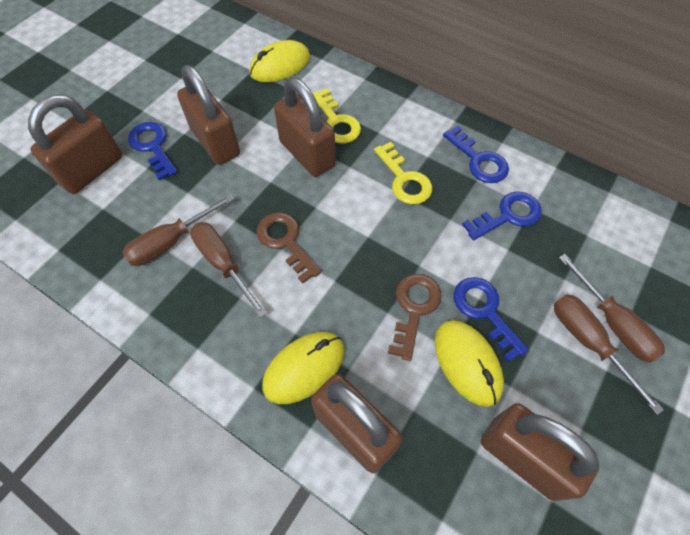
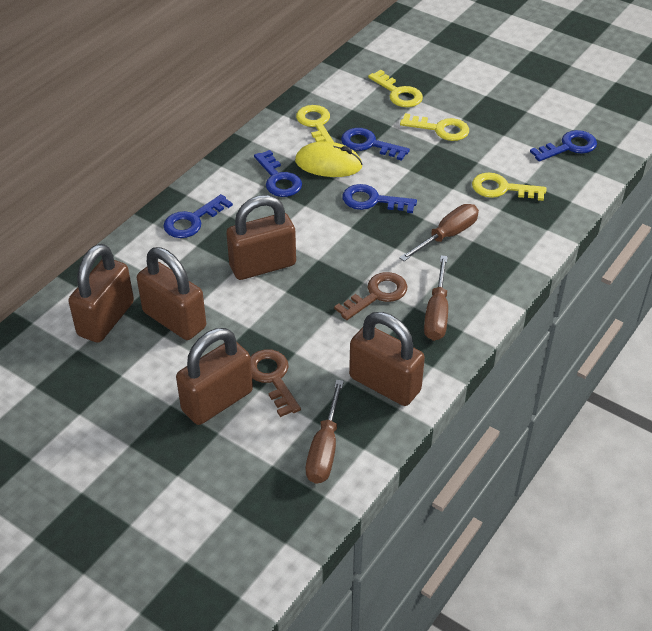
blue key: [128,122,178,180] [443,125,509,183] [454,277,529,362] [462,191,542,240] = 4 -> [163,194,233,238] [254,150,302,197] [341,128,410,161] [342,184,417,213] [530,130,597,162] = 5
brown screwdriver: [122,194,234,266] [190,222,267,318] [554,294,664,415] [559,254,665,363] = 4 -> [306,380,344,484] [399,204,479,261] [424,255,448,341] = 3
yellow key: [312,88,361,143] [374,142,432,204] = 2 -> [296,105,334,142] [368,70,423,107] [400,113,469,141] [472,173,546,201] = 4
yellow mouse: [249,40,310,82] [262,332,344,404] [435,320,504,407] = 3 -> [295,141,363,177] = 1

